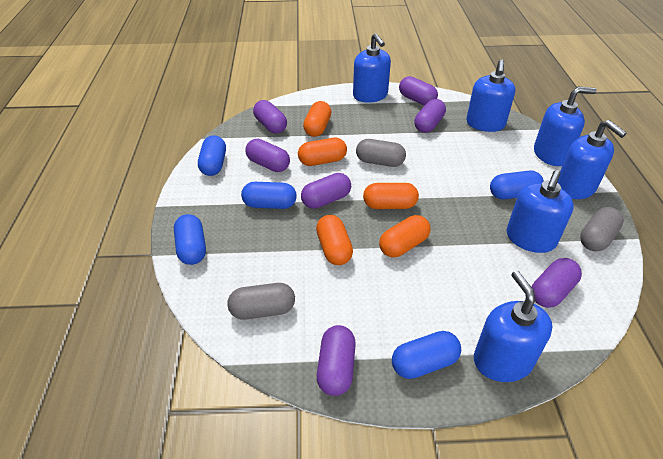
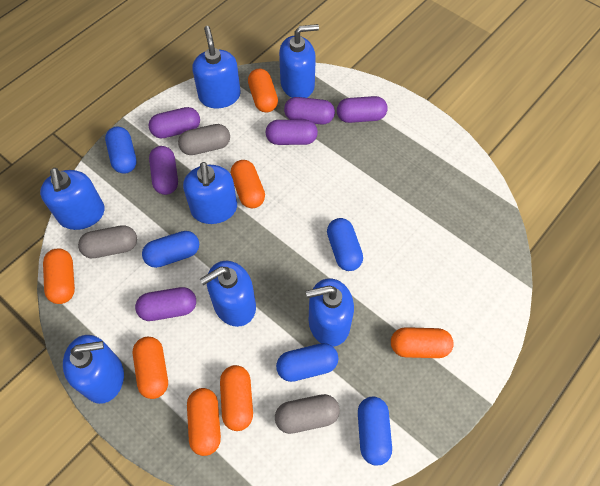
blue soap dispenser: [353,33,391,103] [466,60,515,132] [474,271,552,382] [507,170,574,253] [534,87,597,166] [557,120,627,199] = 6 -> [40,168,105,230] [63,335,124,404] [183,162,237,224] [192,26,241,108] [200,261,256,327] [279,24,319,98] [306,278,354,347] = 7
orange capsule: [298,138,347,166] [303,101,331,137] [316,215,353,265] [363,183,419,209] [379,215,431,257] = 5 -> [43,249,75,304] [133,337,168,399] [187,388,221,456] [220,365,253,431] [231,160,265,208] [248,69,278,113] [391,327,454,358] = 7
purple capsule: [245,139,290,172] [253,100,287,134] [301,173,351,209] [317,325,356,396] [399,76,438,106] [414,99,446,133] [532,258,582,308] = 7 -> [135,287,196,321] [149,107,200,138] [149,146,178,195] [266,120,318,145] [284,97,335,125] [337,96,388,123] = 6

